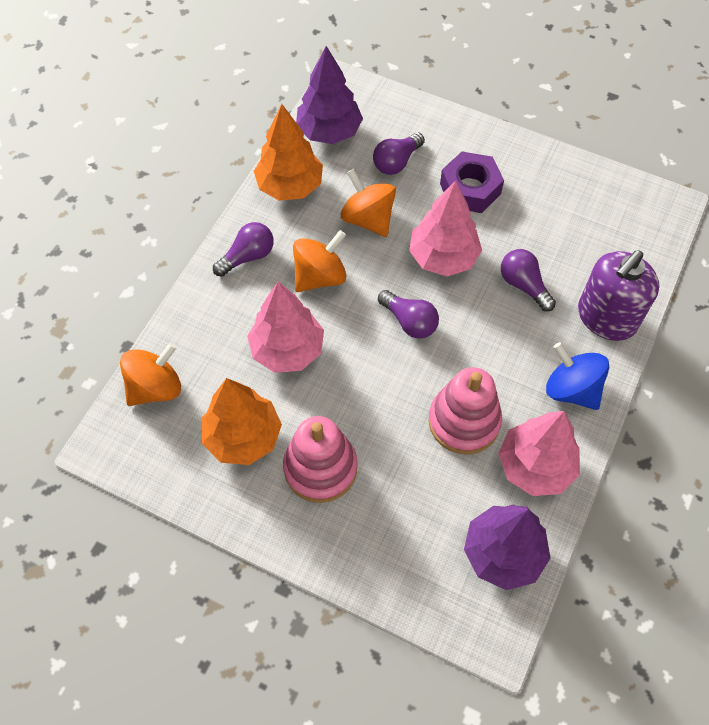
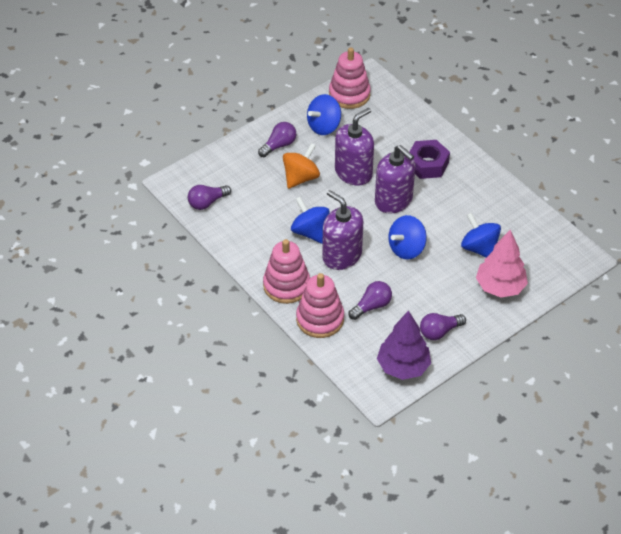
blue spinning top: [546,342,609,410] = 1 -> [291,197,330,244] [307,94,341,135] [388,215,427,260] [461,213,501,258] = 4
orange spinning top: [120,342,181,406] [293,230,346,292] [341,169,396,237] = 3 -> [283,143,320,189] = 1
orange tree: [202,378,282,465] [254,104,323,201] = 2 -> none = 0
pink stacking toy: [283,416,357,503] [429,367,502,455] = 2 -> [263,239,310,304] [296,273,344,338] [329,47,371,109] = 3
pink tree: [247,282,324,373] [409,181,482,276] [498,411,580,496] = 3 -> [476,230,528,298] = 1
purple soap dispenser: [578,250,660,341] = 1 -> [322,190,363,270] [335,108,374,186] [375,145,415,214] = 3
purple tree: [296,46,363,144] [464,505,550,590] = 2 -> [377,310,431,380] = 1

